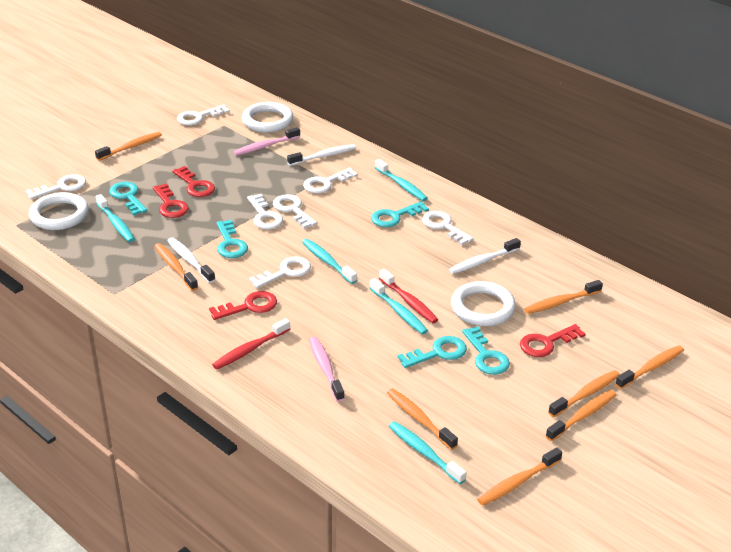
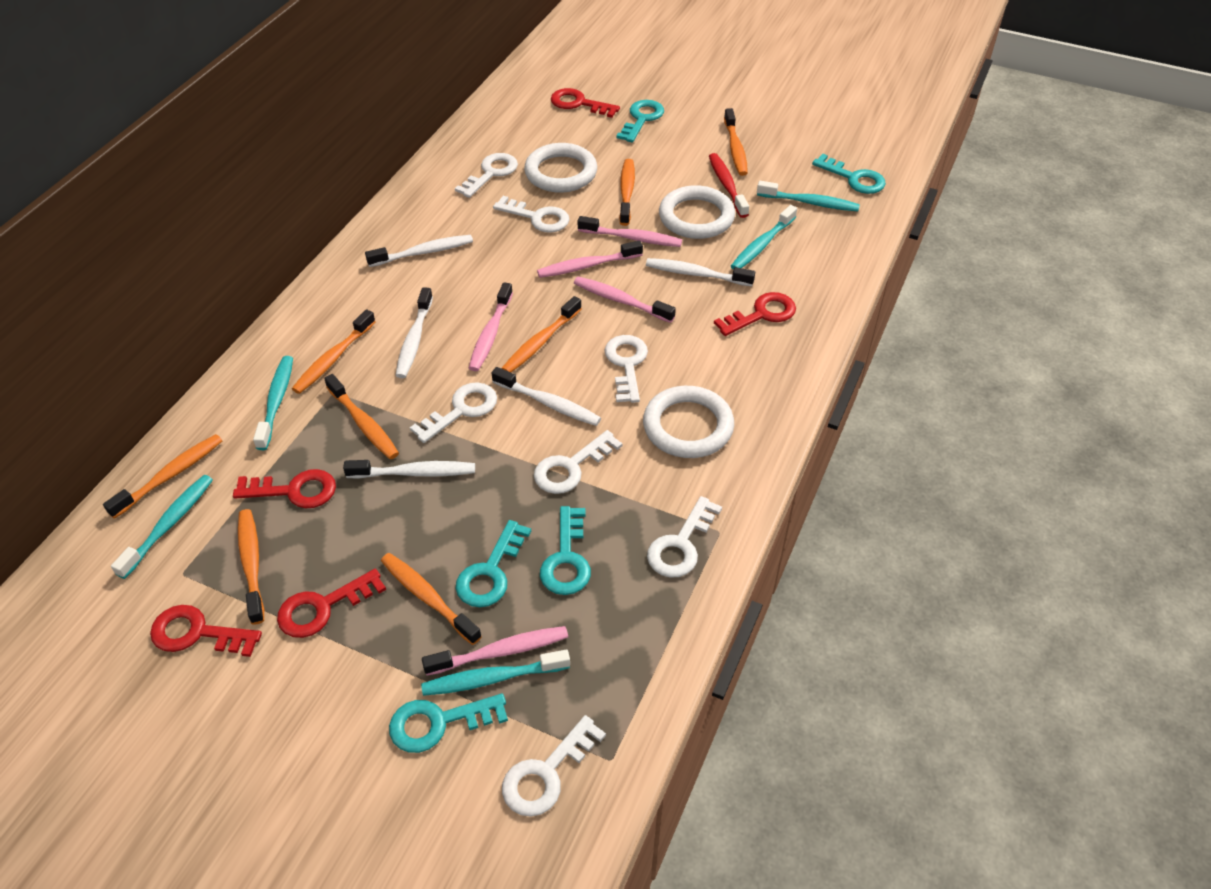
pink toothbrush: [233,127,300,156] [309,337,345,402] = 2 -> [422,626,568,676] [469,282,513,371] [537,241,643,278] [574,277,676,323] [578,216,682,247] = 5
red key: [153,183,189,218] [172,166,215,197] [209,291,277,320] [520,324,585,357] = 4 -> [150,605,262,657] [233,469,336,508] [277,569,386,638] [551,88,620,118] [714,292,796,336] = 5
red toothbrush: [212,318,290,369] [379,269,438,323] = 2 -> [709,153,749,218] = 1
white toothbrush: [167,237,215,283] [287,144,356,166] [449,238,521,274] = 3 -> [343,460,475,479] [365,235,473,267] [395,287,433,378] [492,367,601,426] [646,258,755,286] = 5

